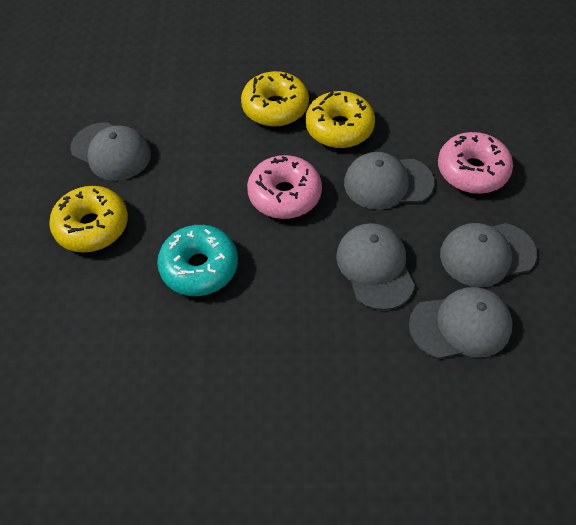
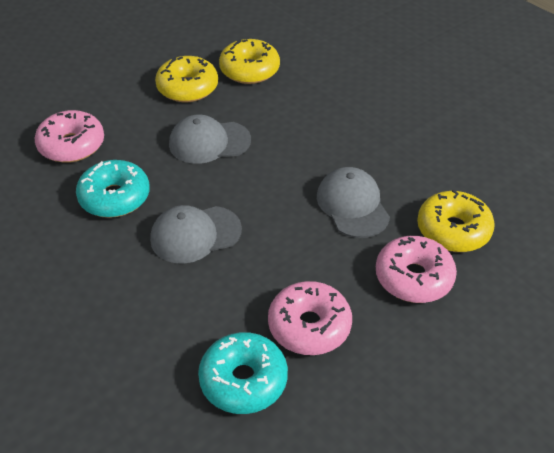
grey cap: [70,122,151,181] [336,223,415,310] [344,152,434,210] [409,287,512,359] [440,223,537,287] = 5 -> [150,205,242,264] [169,115,251,164] [317,167,390,238] = 3
pink donut: [247,155,322,219] [438,132,513,194] = 2 -> [35,110,104,163] [268,281,352,355] [376,236,457,303] = 3
turquoise donut: [157,225,238,296] = 1 -> [76,160,150,218] [198,332,288,414] = 2

